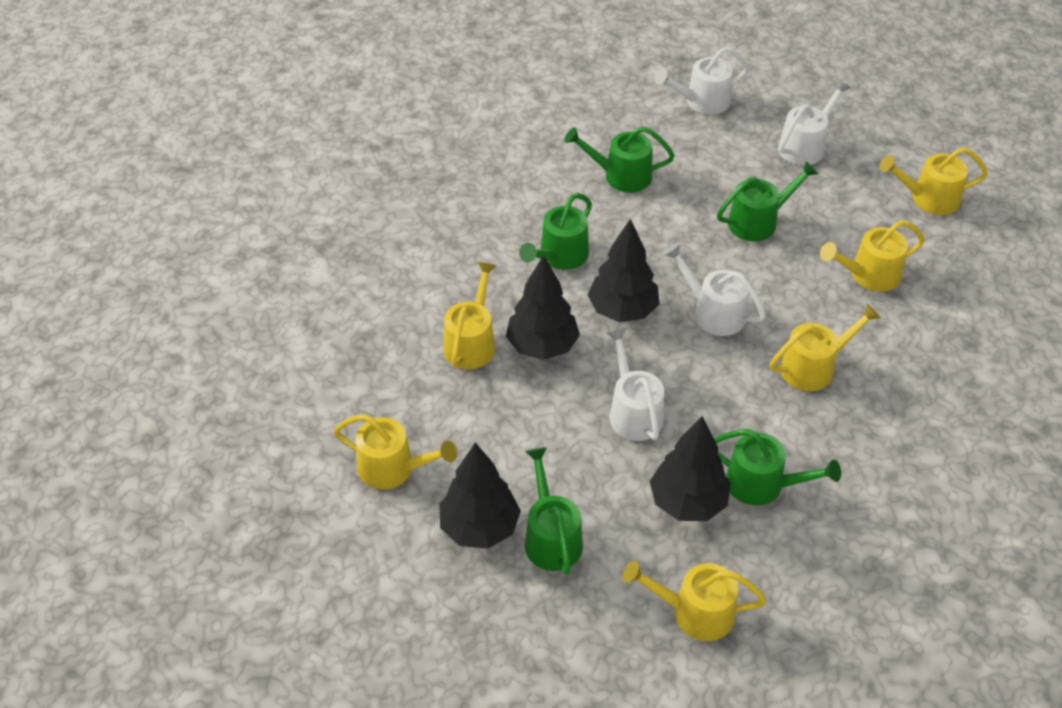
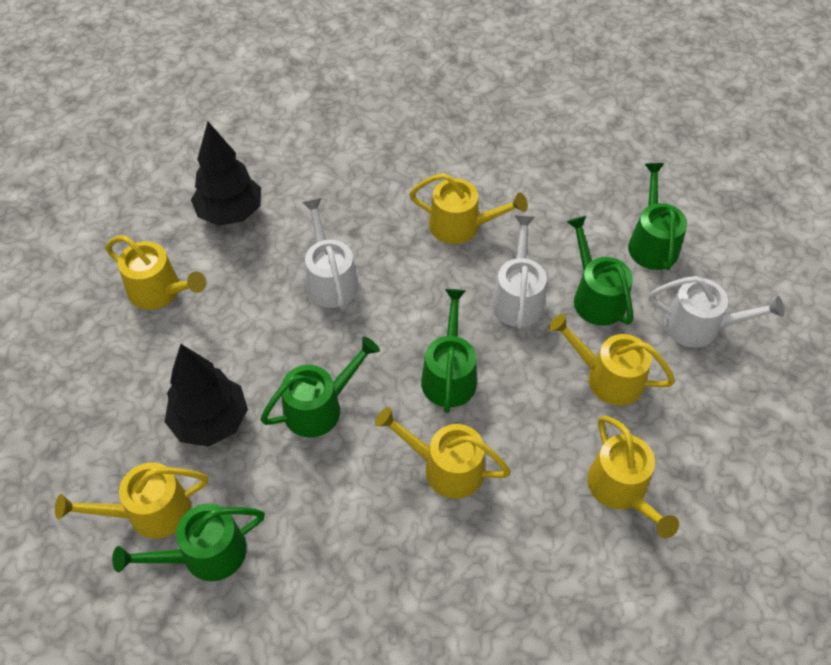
black tree: [439,442,521,549] [506,255,580,360] [588,219,659,322] [650,416,731,521] = 4 -> [165,344,248,447] [191,122,261,226] = 2
white watering can: [607,328,664,441] [654,47,749,115] [663,243,766,336] [778,79,851,166] = 4 -> [302,198,358,308] [491,216,547,329] [649,276,785,348] = 3

